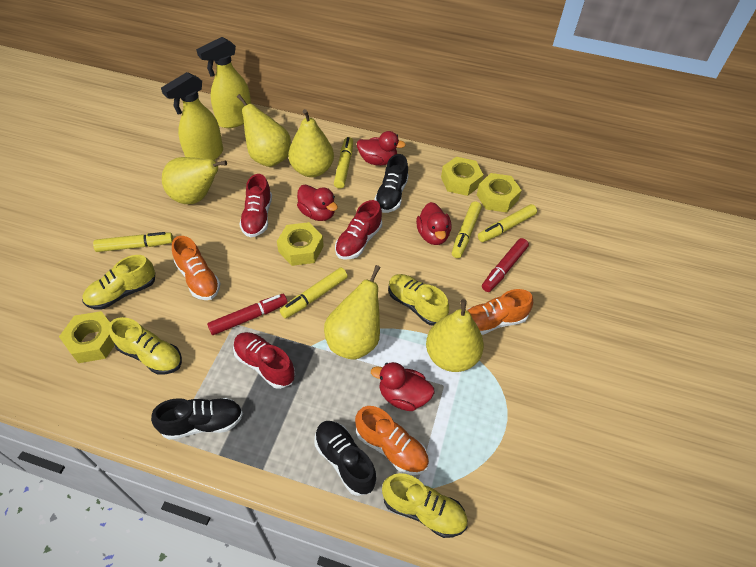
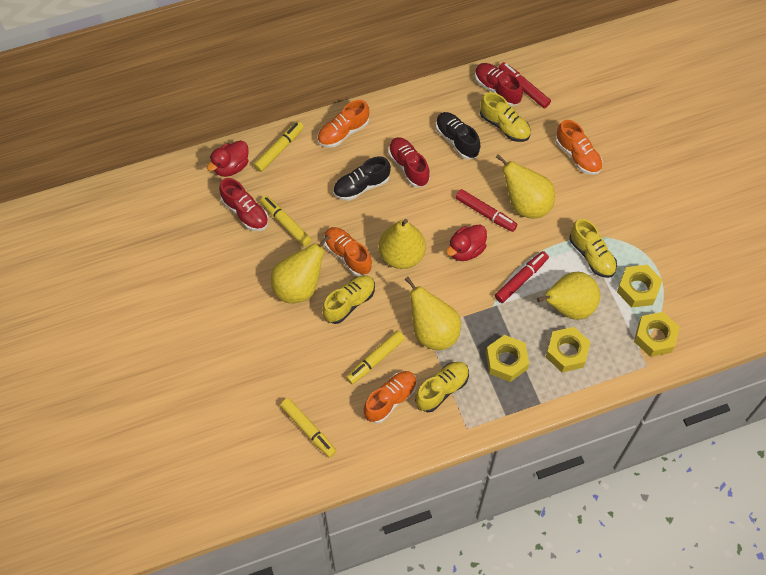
black shoe: [151,398,243,440] [315,421,376,496] [375,154,409,213] = 3 -> [333,156,391,201] [436,112,480,159] = 2
orange shoe: [172,236,221,300] [355,406,429,475] [467,289,533,335] = 3 -> [317,100,369,148] [324,227,372,276] [363,371,417,424] [556,120,603,175] = 4
red duck: [297,184,338,221] [357,131,406,166] [371,362,434,411] [416,202,451,245] = 4 -> [207,140,249,177] [446,224,487,261] = 2
red marker: [207,294,287,335] [482,238,529,292] = 2 -> [456,189,517,232] [495,251,549,303] [499,62,551,109] = 3
yellow marker: [93,232,173,252] [279,268,348,319] [334,137,353,189] [452,201,482,258] [478,204,537,242] = 5 -> [254,121,304,172] [260,195,312,247] [280,398,336,458] [346,330,405,384] = 4
yellow spray bottle: [161,72,223,160] [196,37,251,128] = 2 -> none = 0

